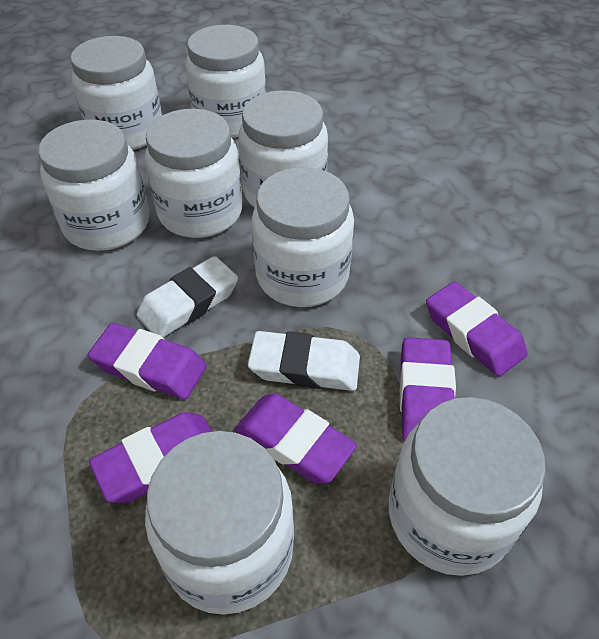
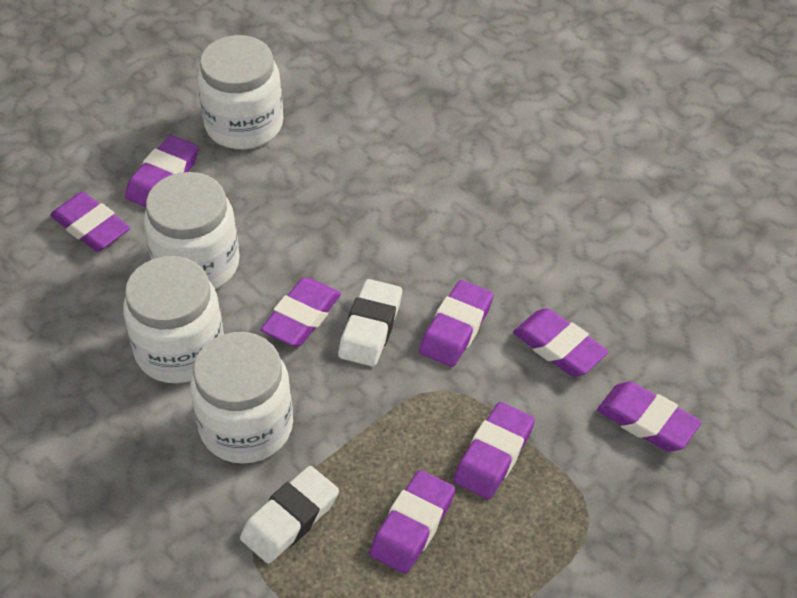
purple eraser: [88,323,206,400] [89,412,212,503] [235,393,357,483] [400,337,456,442] [426,282,528,376] = 5 -> [50,192,130,252] [125,135,198,207] [261,277,341,346] [370,470,455,574] [419,280,494,367] [454,402,535,499] [513,308,608,376] [597,382,702,451] = 8
white jar: [38,119,149,251] [70,36,162,150] [145,109,243,238] [145,431,294,615] [185,25,266,138] [238,90,328,208] [252,167,354,307] [389,397,546,576] = 8 -> [123,256,224,383] [144,172,240,290] [190,332,293,464] [197,35,283,149] = 4

